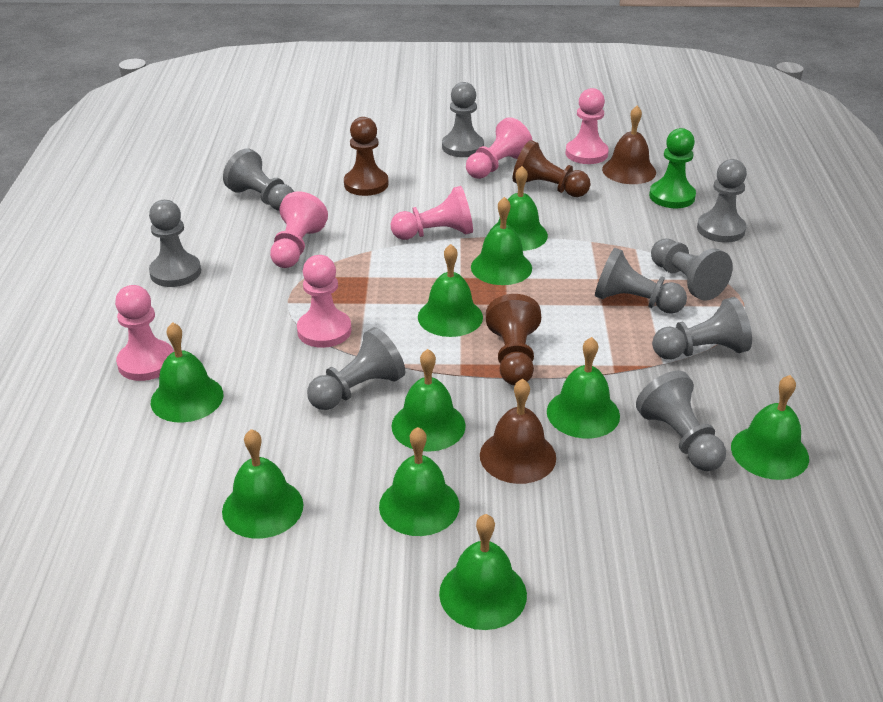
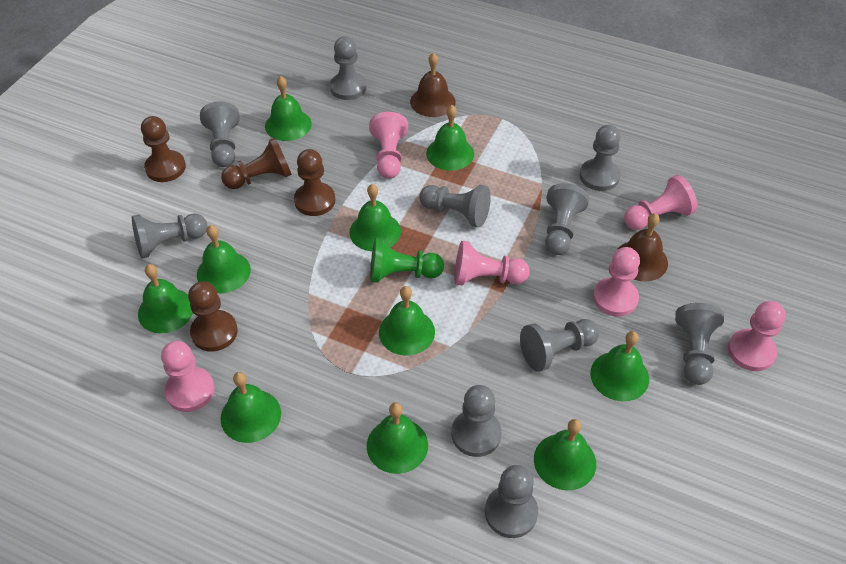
brown pawn: [344,117,388,196] [486,294,541,386] [513,140,591,197] = 3 -> [141,116,186,182] [188,281,238,352] [221,138,292,189] [294,149,335,216] = 4
grey pawn: [149,200,201,287] [223,148,294,211] [307,327,405,410] [442,82,484,157] [595,248,687,314] [636,371,726,471] [651,239,733,301] [652,297,752,359] [697,159,747,243] = 9 -> [132,213,208,258] [200,101,240,167] [330,37,367,100] [419,185,491,228] [451,385,502,457] [485,465,538,538] [520,319,599,372] [545,183,589,255] [579,125,621,191] [675,303,724,385] = 10

